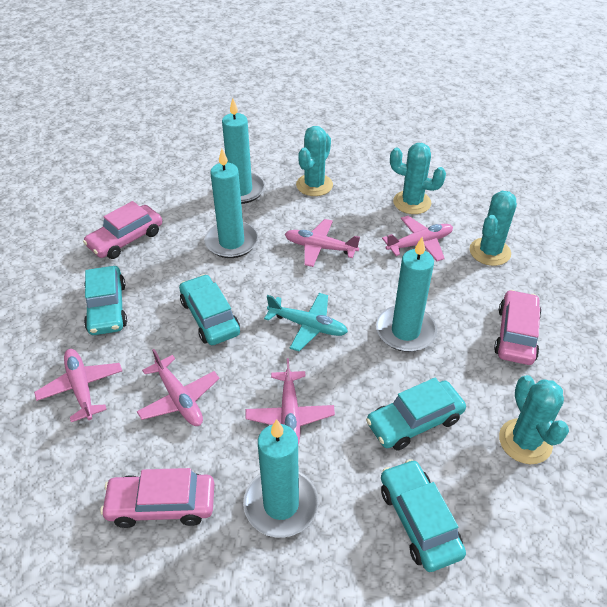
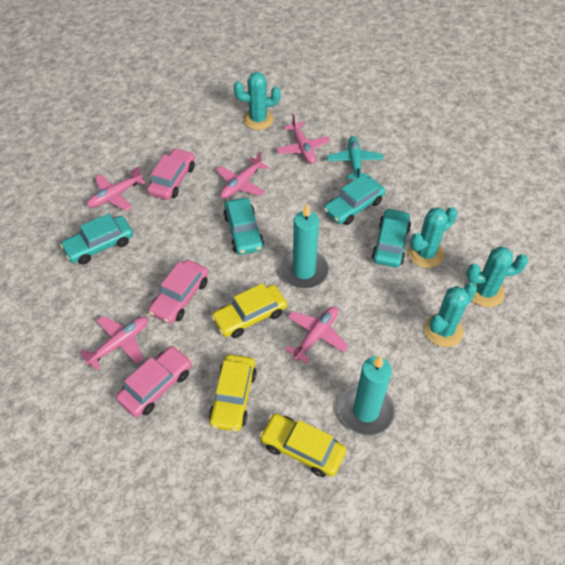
turquoise candle: [204,149,258,258] [222,98,265,204] [243,419,319,537] [376,237,437,352] = 4 -> [280,204,329,288] [339,356,395,436] = 2
yellow car: none = 0 -> [209,354,257,432] [211,283,287,338] [259,413,346,477] = 3

